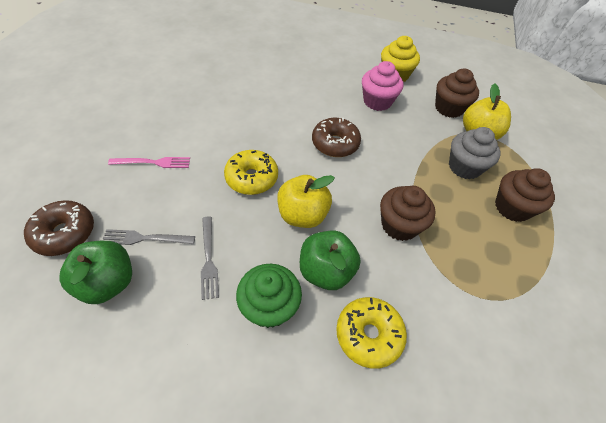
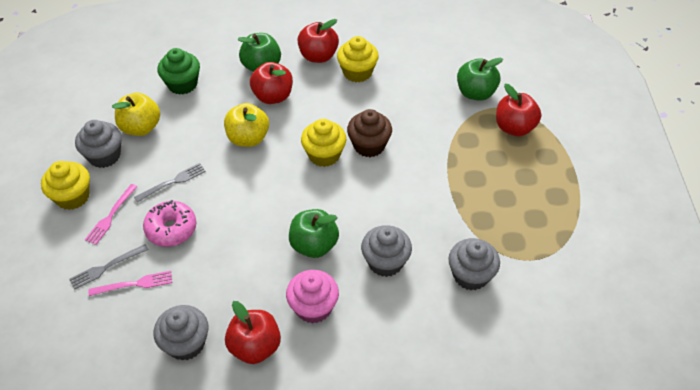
brown cupcake: [380,186,436,241] [435,68,479,118] [495,168,555,222] = 3 -> [347,109,392,157] = 1
brown donut: [24,200,94,256] [312,118,361,157] = 2 -> none = 0
green apple: [59,241,132,304] [300,230,361,290] = 2 -> [237,33,281,72] [289,209,339,258] [457,58,503,101] = 3
grey cupcake: [449,127,501,179] = 1 -> [75,120,122,168] [154,305,209,361] [361,225,412,277] [449,238,500,290] = 4
pink donut: none = 0 -> [143,200,197,247] = 1
pink fork: [108,157,190,168] = 1 -> [85,184,137,245] [88,271,172,296] = 2
red apple: none = 0 -> [225,301,281,364] [250,62,293,104] [298,19,339,63] [496,84,541,136] = 4
yellow cupcake: [381,36,420,82] = 1 -> [41,161,90,210] [301,119,346,167] [337,36,379,82] = 3
yellow donut: [224,150,278,195] [336,297,407,369] = 2 -> none = 0

